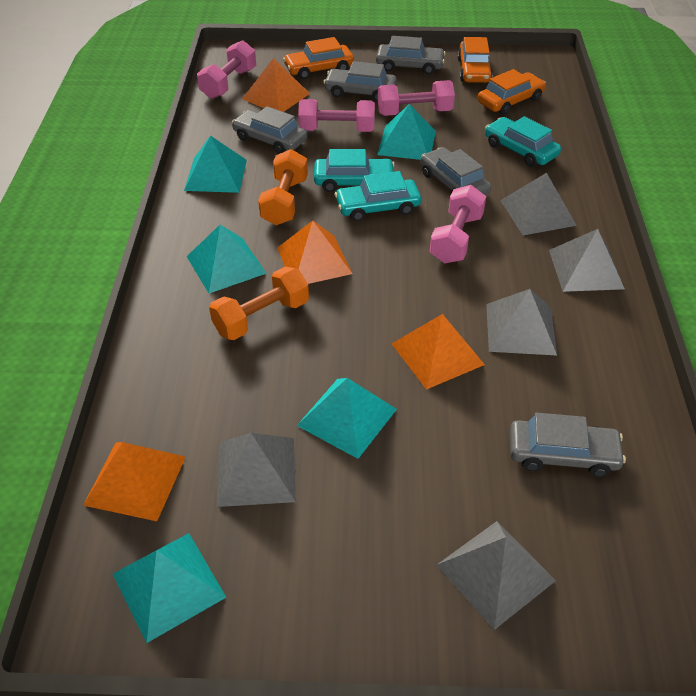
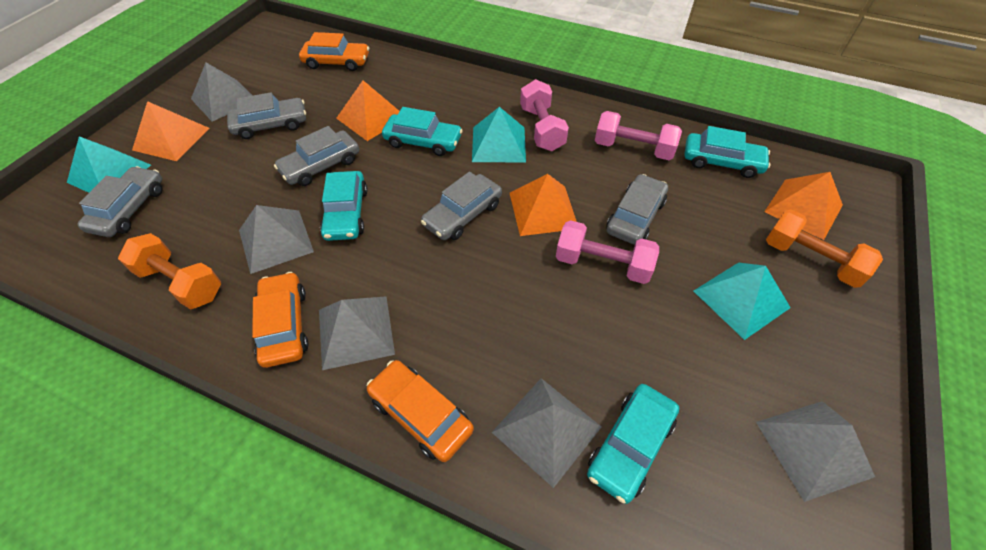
pink dumbbell: [197,40,256,99] [298,99,375,132] [377,80,455,116] [430,185,486,263] = 4 -> [520,79,569,151] [556,220,659,284] [595,111,682,160] = 3
turquoise car: [314,149,395,192] [334,171,421,221] [485,116,561,167] = 3 -> [320,171,368,241] [382,107,463,156] [587,384,679,504] [684,126,771,178] = 4
turquoise pyramid: [113,533,226,643] [184,135,247,193] [186,225,267,293] [297,378,397,459] [377,104,436,160] = 5 -> [67,136,151,193] [472,107,526,162] [694,262,791,340] = 3

